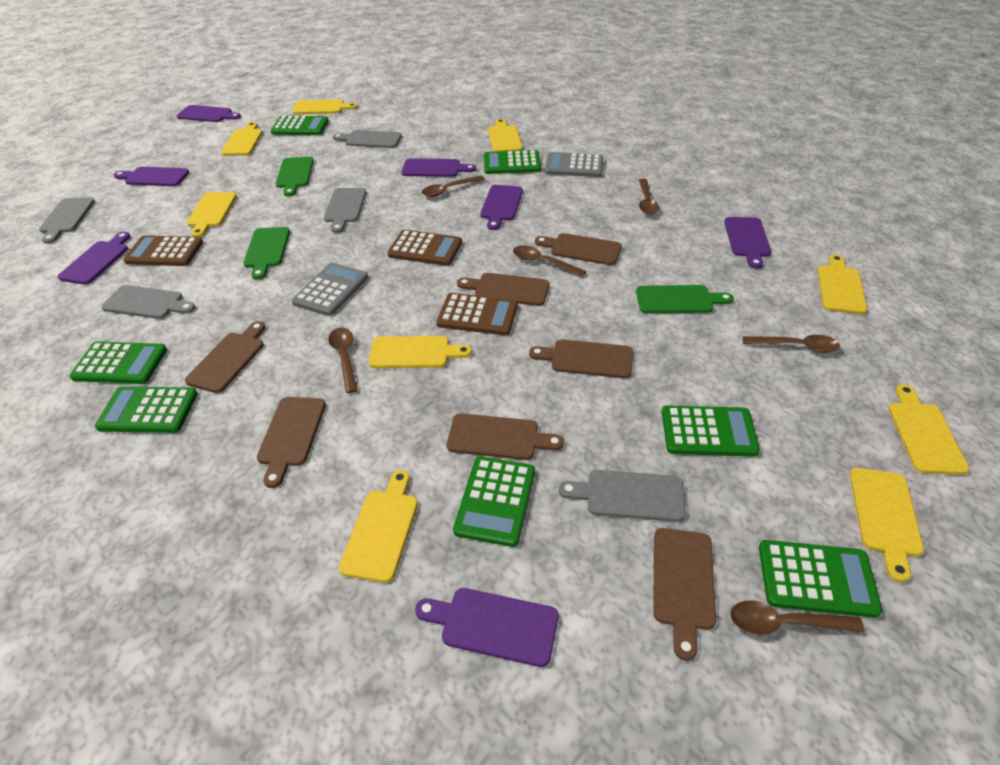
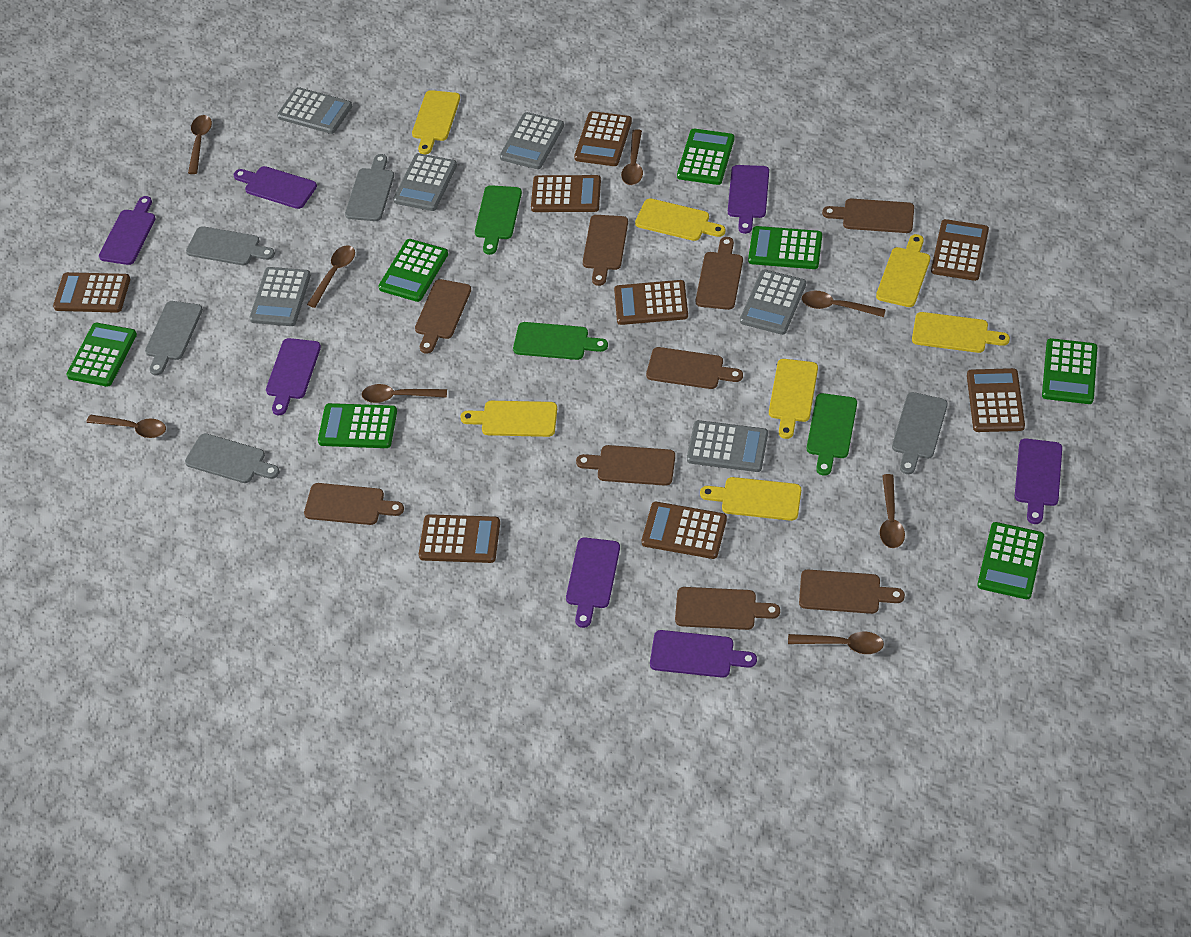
brown calculator: [123,235,203,266] [387,230,462,266] [437,293,518,335] = 3 -> [53,272,130,313] [419,514,500,563] [531,175,601,212] [574,111,632,166] [614,280,688,325] [642,502,727,559] [931,219,989,281] [967,368,1025,432] = 8
brown cutting board: [185,321,265,393] [257,397,326,488] [447,413,564,460] [457,273,549,306] [529,339,633,378] [535,233,622,265] [653,528,716,661] = 7 -> [304,483,404,525] [415,279,471,354] [576,445,675,486] [583,215,628,286] [646,347,743,389] [675,587,780,630] [696,237,743,310] [799,570,905,614] [822,199,914,233] = 9
brown spoon: [328,328,358,393] [422,175,485,197] [513,245,586,277] [639,179,659,214] [730,600,865,635] [743,335,840,353] = 6 -> [86,415,166,438] [188,115,212,174] [307,245,355,308] [362,384,447,403] [621,129,643,185] [788,632,884,654] [802,291,886,317] [880,474,905,548] = 8
grey calculator: [291,263,368,316] [545,152,603,177] = 2 -> [249,267,311,326] [277,87,352,134] [393,153,457,211] [500,112,564,169] [687,420,768,472] [740,270,806,335] = 6
yellow cutting board: [187,192,237,237] [221,122,263,156] [292,100,358,114] [339,470,418,583] [369,336,472,368] [488,119,522,152] [818,254,867,314] [850,468,924,582] [888,384,969,475] = 9 -> [412,90,460,154] [460,401,557,437] [635,198,726,241] [700,477,801,521] [769,359,818,439] [876,234,930,307] [912,312,1010,353] = 7

